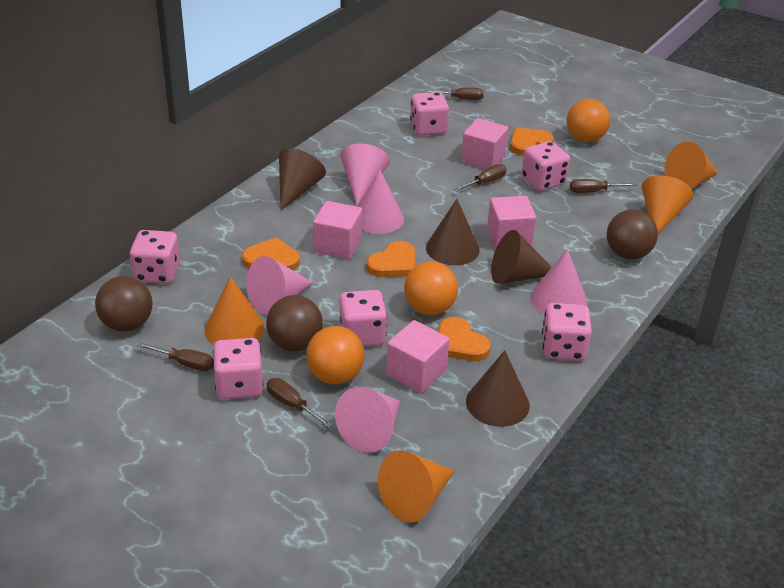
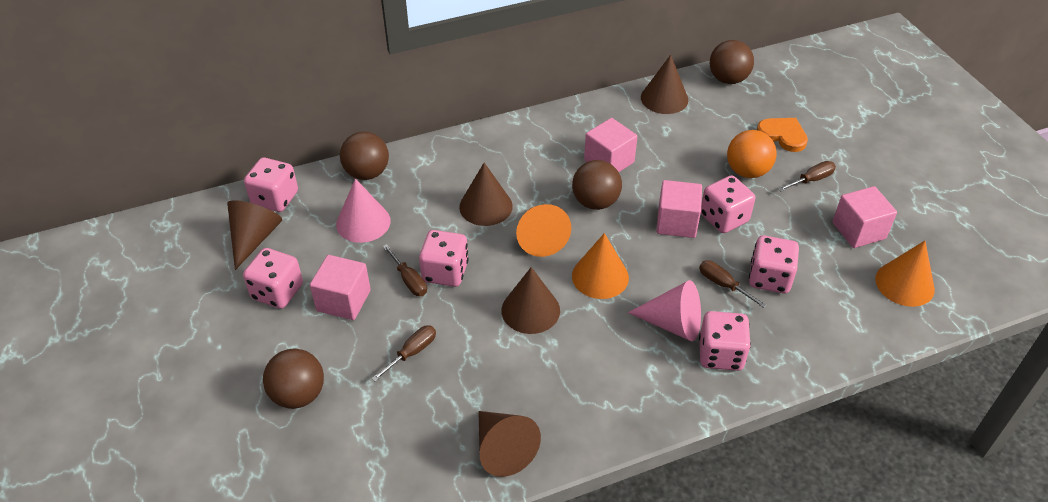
brown ball: [95,276,153,332] [266,295,323,352] [607,209,658,259] = 3 -> [263,349,324,409] [340,132,389,180] [572,160,622,210] [710,40,754,84] = 4
brown cone: [279,148,326,210] [426,199,480,265] [466,350,530,427] [491,230,552,284] = 4 -> [227,200,282,270] [459,163,513,226] [478,411,541,477] [502,267,560,334] [641,55,688,114] = 5
brown screwdriver: [137,342,214,371] [267,378,332,428] [424,88,484,100] [454,164,507,191] [570,179,636,193] = 5 -> [371,325,436,382] [383,244,427,296] [699,260,767,308] [778,161,836,192] = 4
orange ball: [306,326,365,384] [404,261,458,315] [567,99,610,142] = 3 -> [727,130,777,178] = 1
orange cone: [204,276,265,344] [378,450,455,522] [642,175,694,234] [664,142,718,189] = 4 -> [516,204,571,257] [572,233,629,299] [875,241,935,307] = 3
orange heart: [242,237,300,271] [366,241,415,277] [438,317,491,361] [510,128,554,156] = 4 -> [757,118,808,152] = 1
pink cone: [246,256,314,315] [335,387,400,452] [340,143,390,205] [358,169,404,234] [530,249,587,314] = 5 -> [336,179,391,243] [628,280,701,341] = 2

